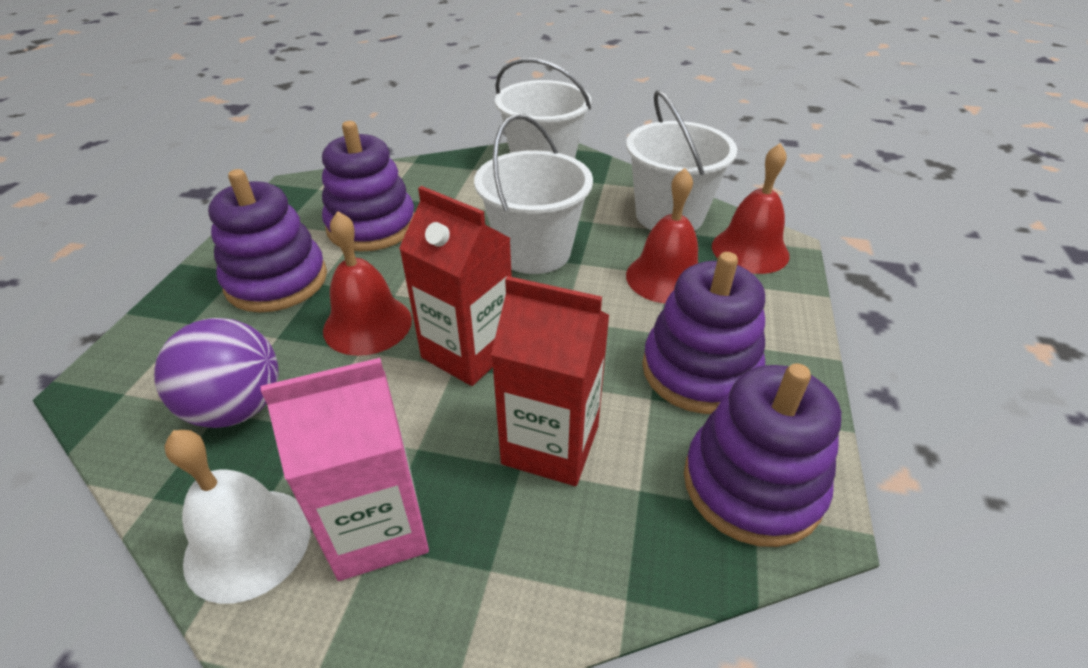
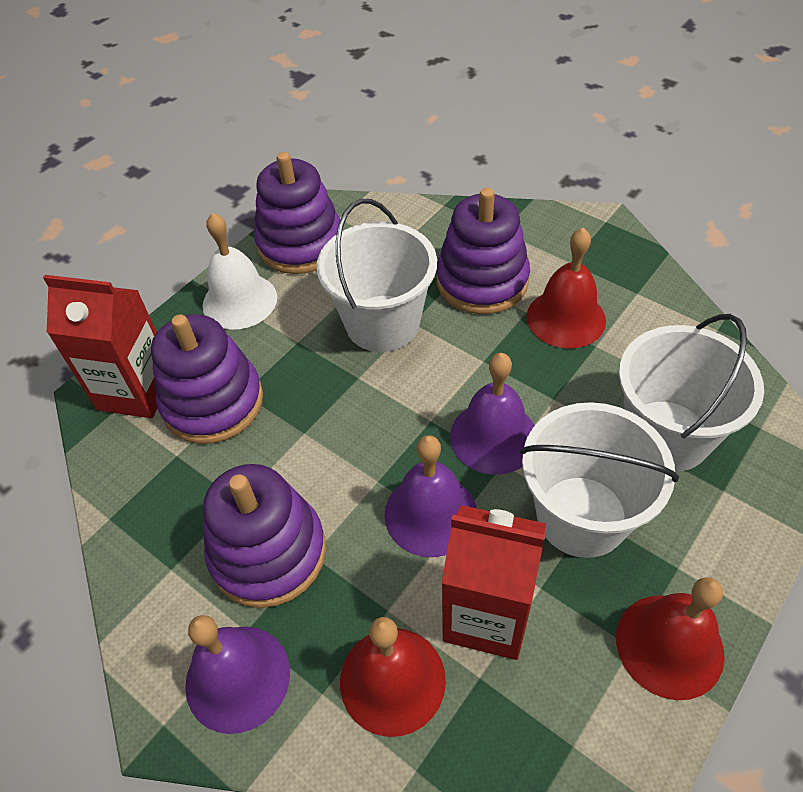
pink carton: [261,358,429,581] = 1 -> none = 0
purple ball: [154,318,279,428] = 1 -> none = 0
purple bell: none = 0 -> [185,615,290,734] [384,435,477,557] [450,353,535,475] = 3

